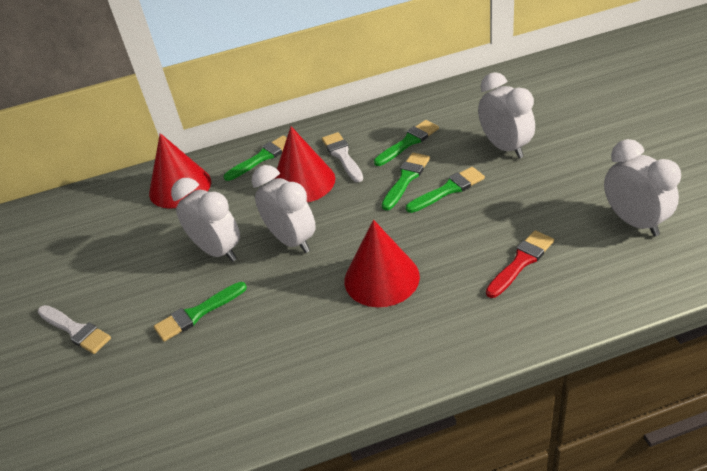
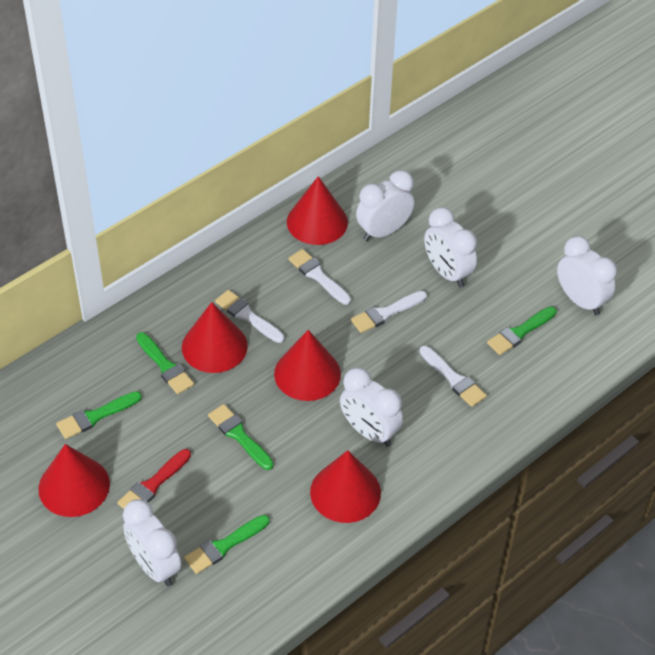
red cone: [149,133,211,209] [274,126,335,203] [344,220,420,307] = 3 -> [38,444,110,517] [182,302,248,373] [274,330,341,401] [287,176,348,245] [310,450,381,523] = 5
white brush: [38,305,111,354] [322,132,363,182] = 2 -> [215,290,284,343] [288,249,351,305] [351,291,427,333] [419,346,487,407] = 4
white clock: [171,178,240,262] [252,165,316,253] [478,72,535,158] [604,139,681,236] = 4 -> [123,499,181,587] [340,368,403,447] [356,170,414,241] [424,207,477,288] [557,236,617,315] = 5

